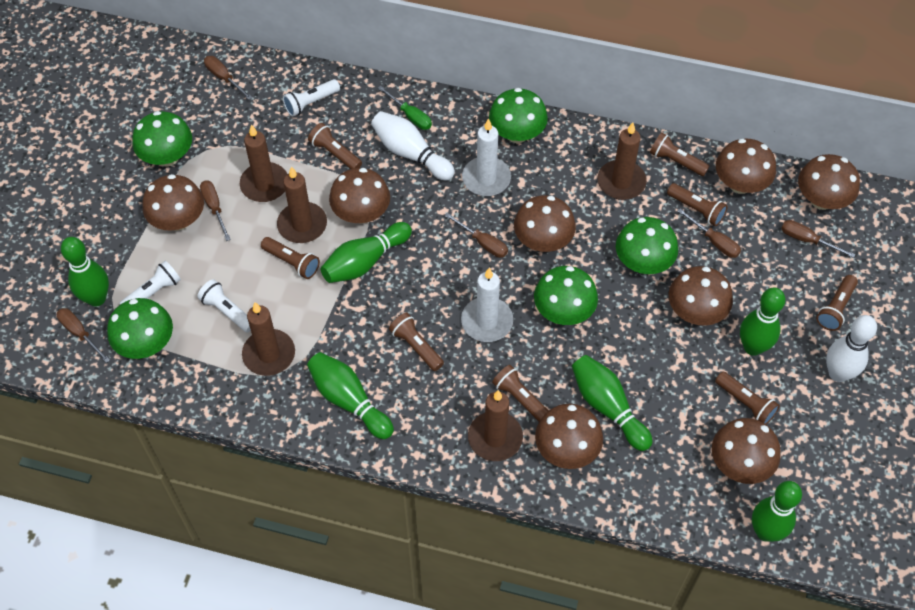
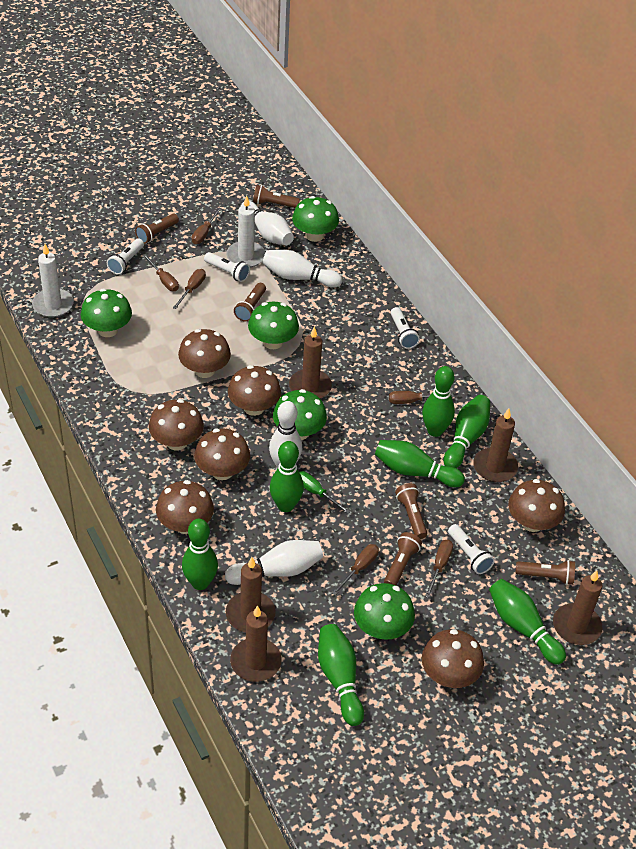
brown flashlight: [261,237,320,279] [308,123,362,169] [389,313,444,371] [492,365,549,421] [650,133,710,176] [667,183,728,226] [715,372,780,424] [816,275,858,331] = 8 -> [135,213,179,244] [234,283,266,321] [253,185,300,208] [384,532,422,586] [395,483,427,539] [515,560,575,585] = 6
brown mushroom: [142,174,204,231] [329,168,390,224] [514,195,576,252] [535,404,603,469] [669,266,733,326] [712,418,781,484] [716,139,776,194] [798,154,860,210] = 8 -> [149,399,204,450] [156,480,214,534] [178,329,231,378] [194,428,250,480] [228,365,281,416] [422,629,484,688] [508,479,565,532] = 7
green bowling pin: [61,237,109,306] [307,352,394,439] [321,222,412,283] [572,355,653,451] [740,287,786,356] [752,481,802,542] = 6 -> [182,519,218,590] [270,441,304,512] [318,624,364,726] [375,440,465,487] [422,366,455,437] [444,395,490,468] [489,579,566,665] = 7
white bowling pin: [371,111,455,181] [826,315,877,382] = 2 -> [225,540,323,585] [241,201,294,245] [262,250,342,288] [269,401,302,468] = 4
white flashlight: [119,261,181,304] [197,279,251,332] [283,79,340,117] = 3 -> [107,238,144,274] [204,252,250,282] [391,307,420,349] [448,524,495,574] = 4

